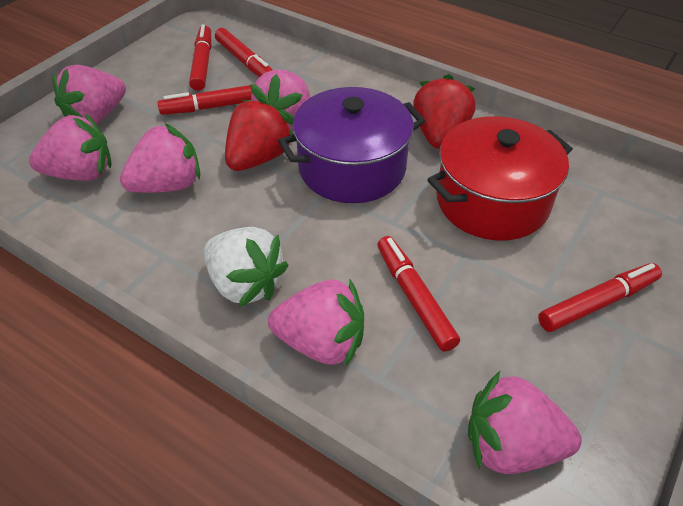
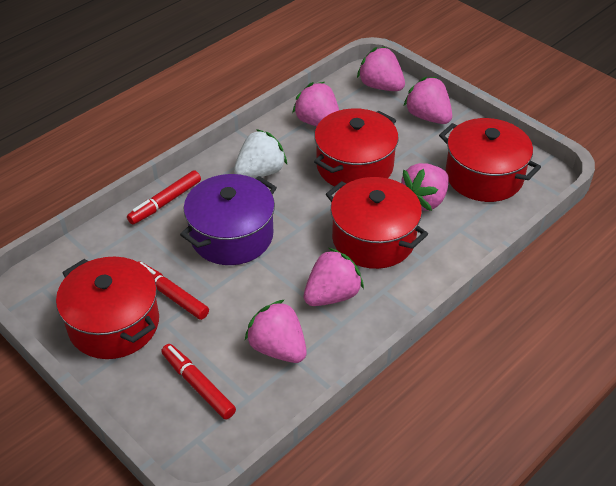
red marker: [157,85,252,115] [189,24,211,91] [215,28,273,77] [377,236,460,352] [538,263,662,332] = 5 -> [127,170,201,225] [139,261,209,320] [161,344,236,420] = 3
red pot: [427,116,573,241] = 1 -> [56,257,159,359] [314,108,399,186] [326,177,428,269] [439,118,541,202] = 4
red strawberry: [225,98,293,171] [413,74,476,149] = 2 -> none = 0

